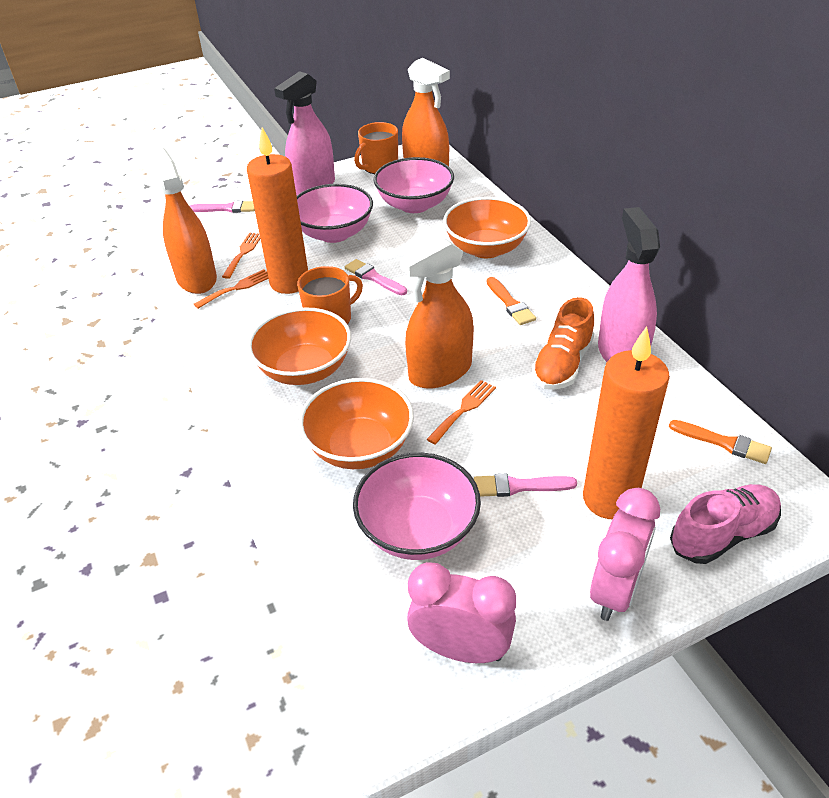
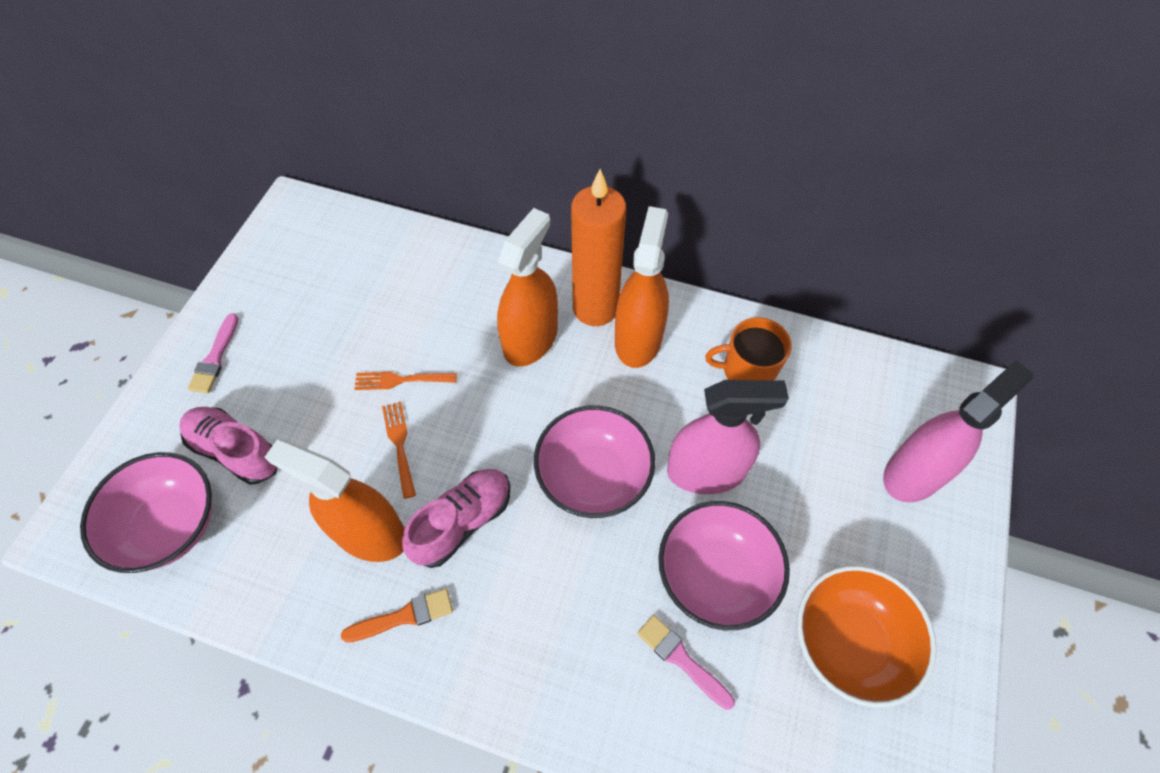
orange bowl: [248,307,351,385] [299,378,414,469] [443,197,531,258] = 3 -> [797,566,936,707] = 1
orange brush: [487,277,536,325] [669,420,772,464] = 2 -> [341,588,453,643] = 1
orange candle: [247,127,308,294] [583,326,670,519] = 2 -> [571,169,626,326] = 1
orange fork: [194,269,268,309] [222,232,260,279] [427,380,496,445] = 3 -> [354,372,457,390] [382,401,416,499] = 2
orange mug: [297,266,363,325] [354,122,398,174] = 2 -> [705,317,792,380] = 1
orange shoe: [532,297,594,390] = 1 -> none = 0
pink brush: [190,200,255,213] [345,259,407,295] [474,474,577,497] = 3 -> [188,313,239,393] [637,615,735,710] = 2
pink clock: [407,562,516,663] [590,488,660,621] = 2 -> none = 0
pink shoe: [670,484,781,564] = 1 -> [179,407,278,485] [402,469,510,568] = 2

